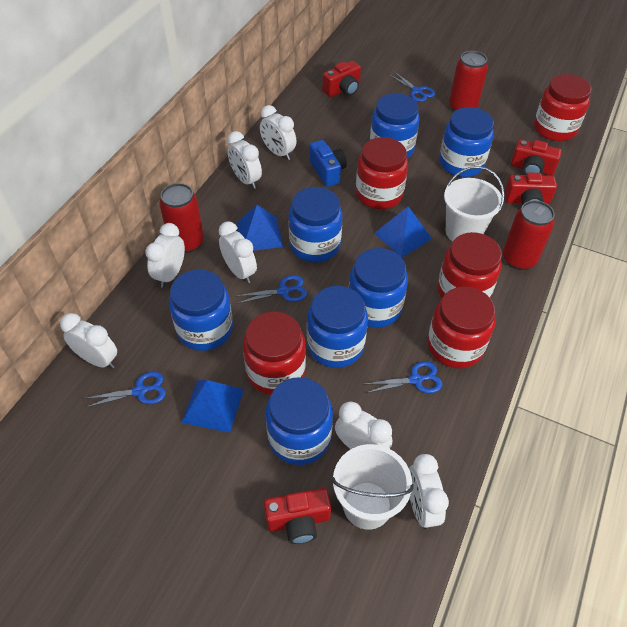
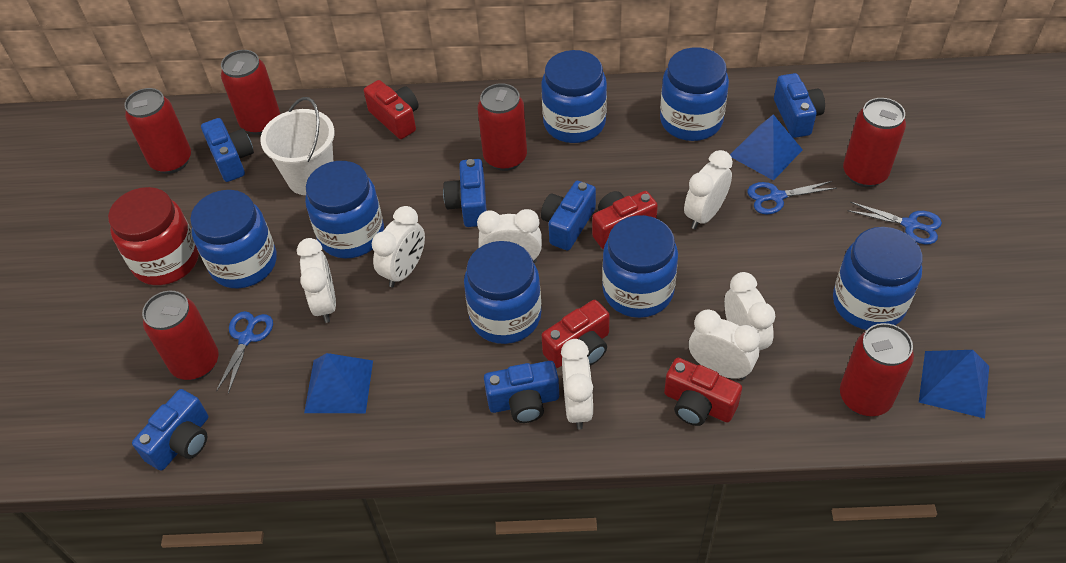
blue camera: [309,140,347,187] = 1 -> [132,389,208,471] [201,118,254,182] [443,159,487,227] [484,361,559,423] [541,181,596,251] [774,73,825,138] = 6
blue scissors: [84,371,166,408] [236,275,307,304] [366,361,443,393] [390,72,435,102] = 4 -> [216,311,273,394] [747,181,837,214] [847,202,942,244] = 3
red can: [159,183,204,253] [449,51,488,112] [503,200,555,270] = 3 -> [124,88,191,174] [142,291,219,380] [221,50,280,135] [478,83,527,171] [840,323,914,416] [843,98,906,187] = 6
red jar: [243,311,306,395] [356,137,408,209] [427,287,495,368] [437,232,502,298] [534,74,592,141] = 5 -> [108,187,199,285] = 1
white bucket: [331,444,414,530] [444,166,505,242] = 2 -> [260,97,335,195] = 1

